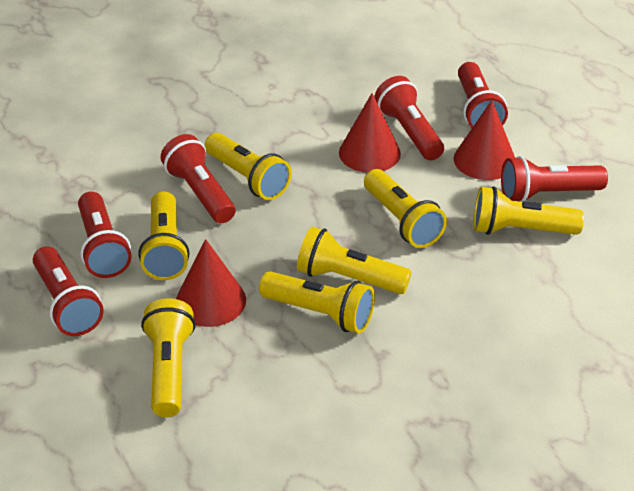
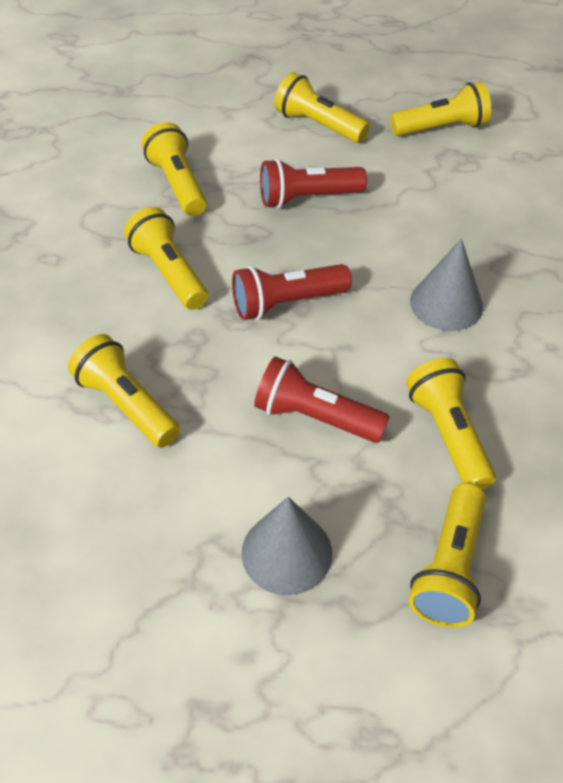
grey cone: none = 0 -> [241,497,332,595] [410,239,483,331] = 2
red cone: [176,239,246,327] [339,93,401,173] [453,100,515,180] = 3 -> none = 0
red flashlight: [33,246,104,336] [78,192,132,278] [161,134,236,223] [375,76,444,160] [458,62,508,128] [501,156,608,202] = 6 -> [232,264,352,320] [254,356,390,443] [260,158,367,208] = 3

